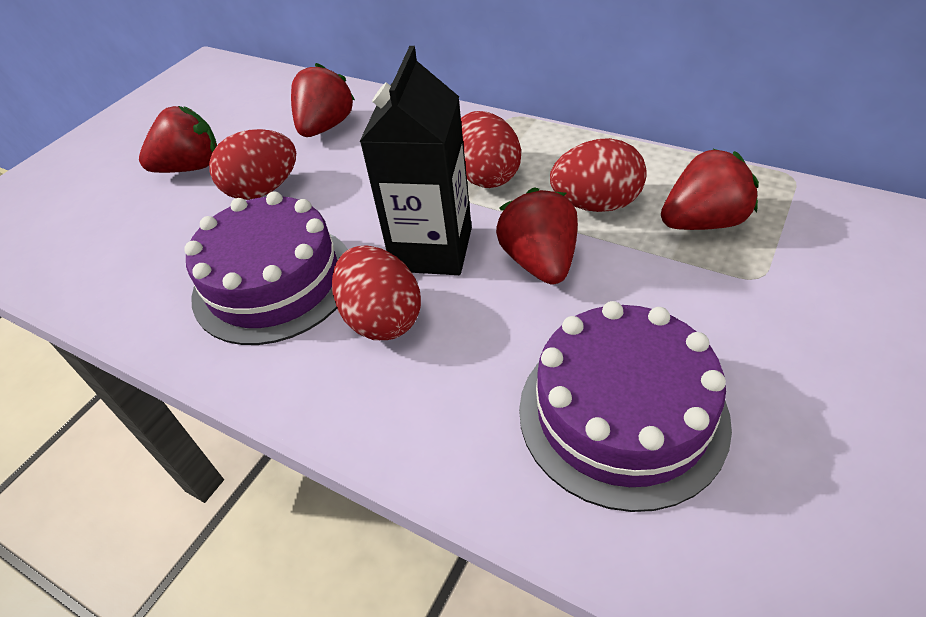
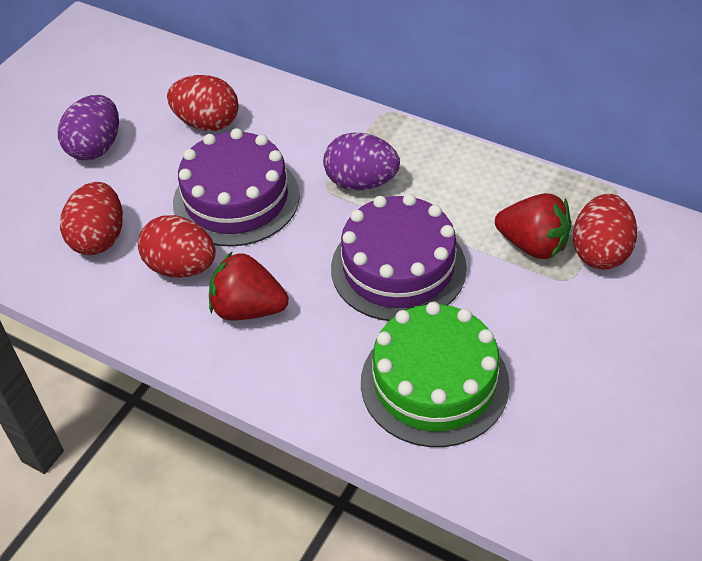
black carton: [359,46,472,275] = 1 -> none = 0
green cake: none = 0 -> [361,302,509,447] = 1
purple egg: none = 0 -> [58,95,119,160] [323,133,400,191] = 2
red strawberry: [139,106,217,173] [291,63,355,137] [496,187,578,284] [661,149,759,230] = 4 -> [209,251,289,321] [495,193,571,259] = 2

